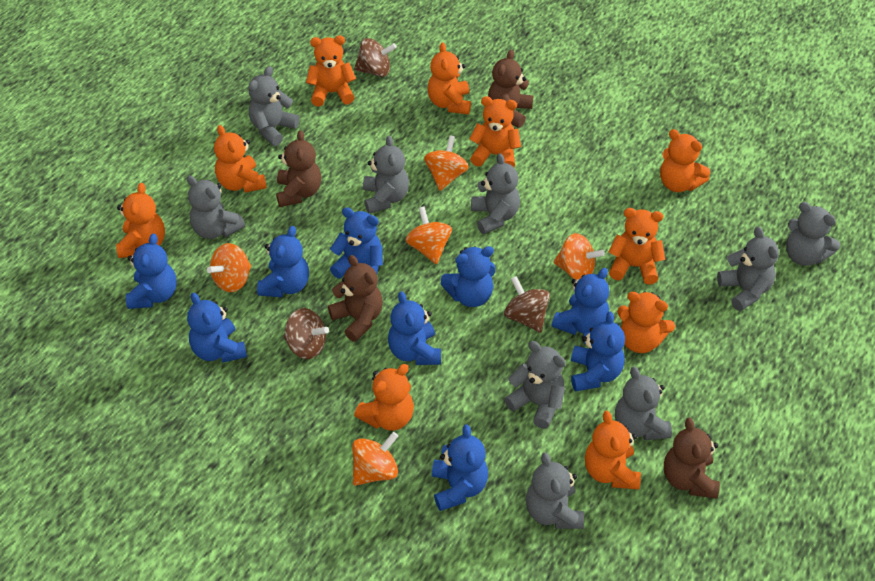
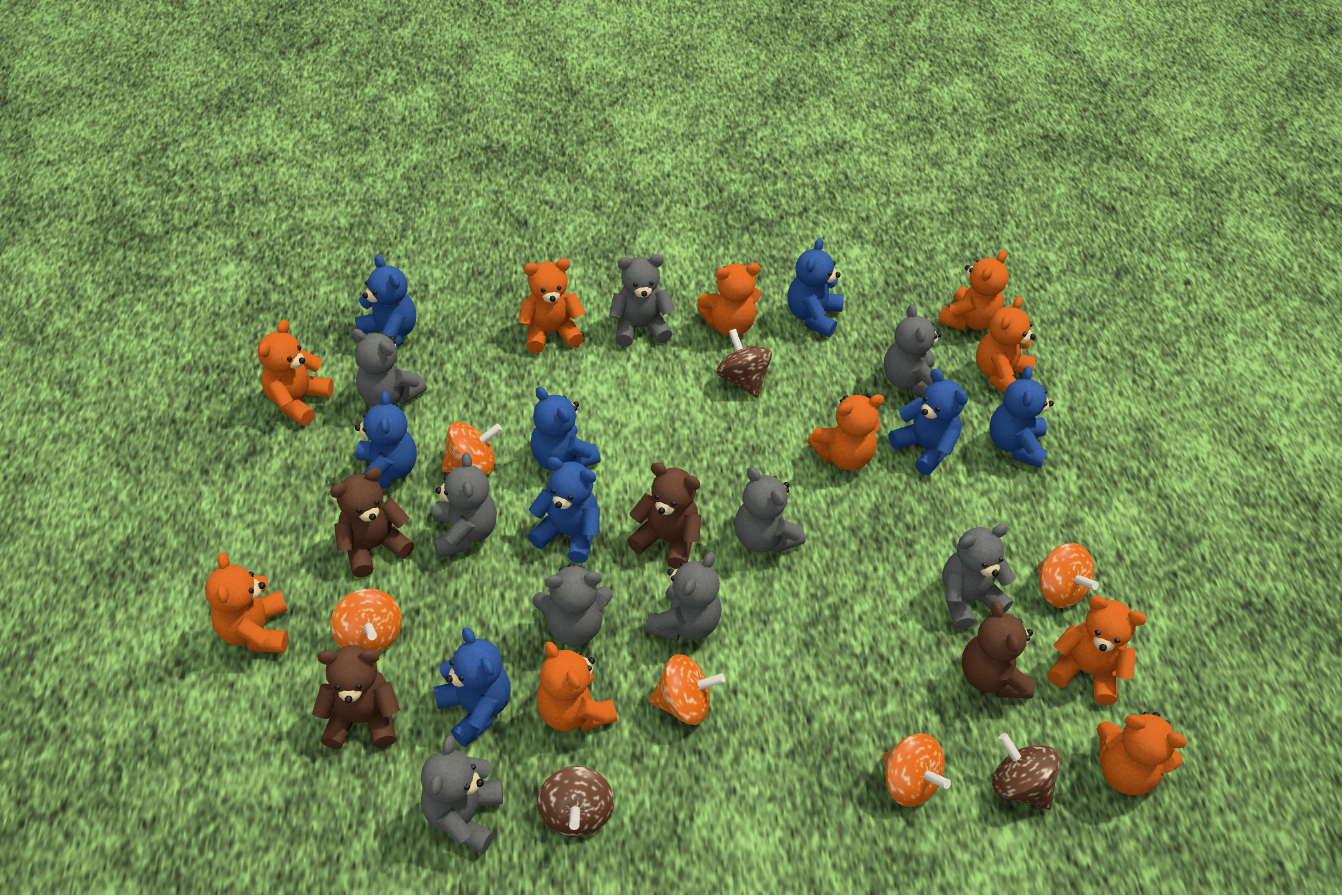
blue teddy bear: [126,234,177,309] [187,293,247,363] [257,226,309,297] [330,207,383,279] [388,291,441,365] [432,424,488,511] [440,246,495,307] [552,268,609,335] [571,311,625,392] = 9 -> [355,255,416,348] [355,391,417,489] [433,627,511,747] [528,457,600,563] [530,386,601,471] [787,238,844,337] [889,369,968,475] [989,366,1054,468] = 8

